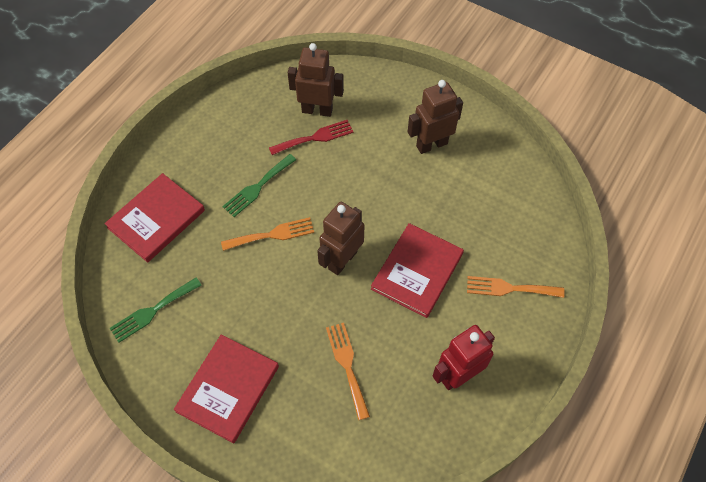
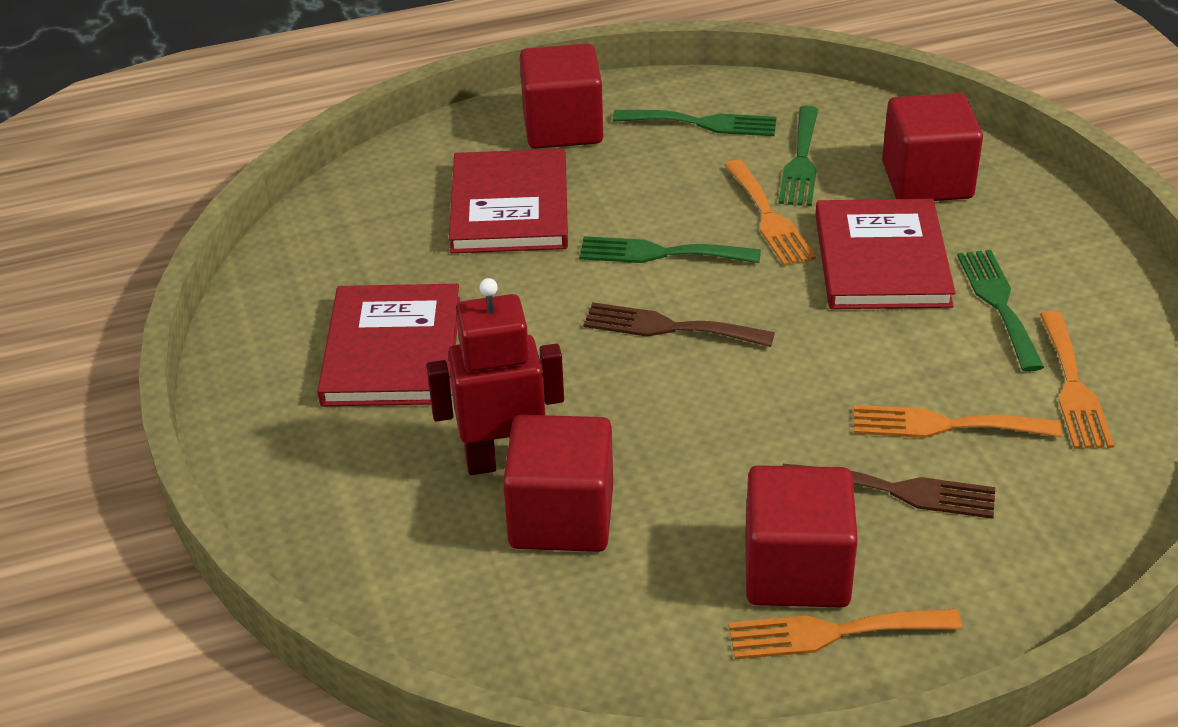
brown fork: none = 0 -> [583,302,775,347] [783,464,995,519] = 2
brown robot: [288,43,344,117] [317,202,364,275] [408,80,463,154] = 3 -> none = 0
green fork: [110,278,202,343] [222,154,296,217] = 2 -> [579,236,761,263] [613,110,777,136] [779,106,818,206] [957,250,1044,372] = 4
orange fork: [221,217,314,251] [326,323,370,420] [467,276,565,298] = 3 -> [725,160,816,266] [728,609,962,659] [854,405,1062,438] [1040,311,1114,449] = 4
red cube: none = 0 -> [503,415,613,552] [520,44,603,149] [745,465,858,608] [882,93,983,201] = 4
red fork: [269,120,354,155] = 1 -> none = 0

